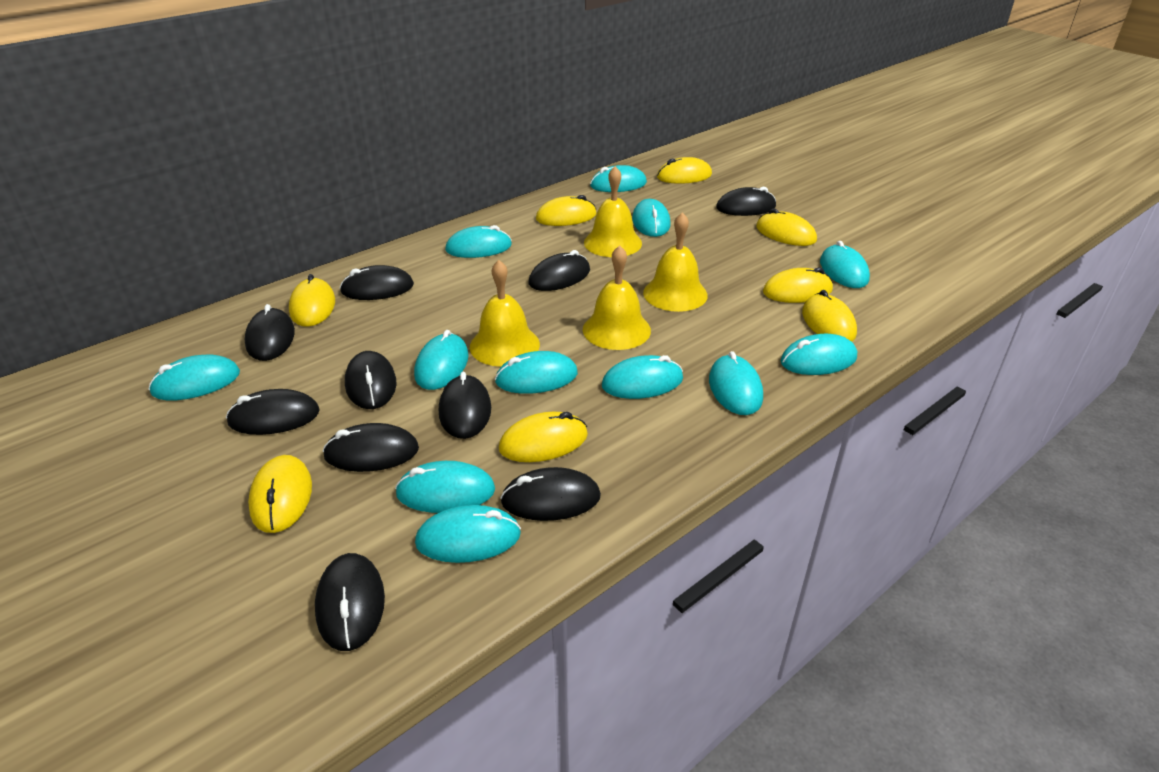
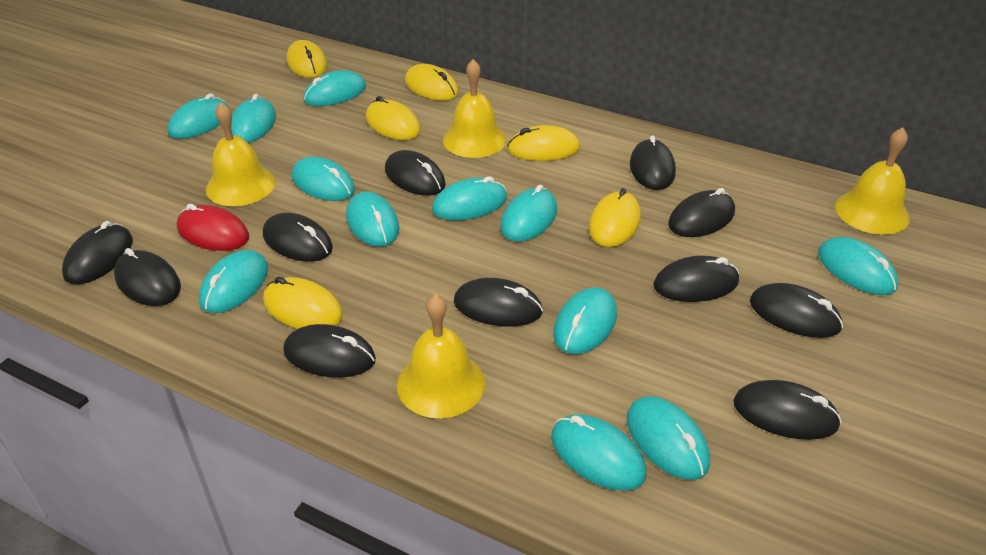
black mouse: [226,389,320,435] [245,304,295,361] [315,553,385,651] [323,423,419,472] [340,265,414,300] [345,351,396,409] [439,372,491,439] [500,467,601,521] [529,250,590,291] [716,187,776,216] = 10 -> [62,221,133,284] [114,248,181,306] [263,213,333,262] [283,324,376,378] [385,150,446,196] [454,278,543,327] [630,135,676,190] [653,256,739,302] [668,188,735,237] [733,380,842,440] [750,283,843,338] = 11
red mouse: none = 0 -> [177,204,249,251] = 1
yellow mouse: [248,455,312,533] [289,274,335,327] [499,412,588,462] [536,195,597,226] [657,157,712,184] [756,209,817,246] [763,267,833,303] [802,290,857,342] = 8 -> [263,277,343,329] [287,40,327,78] [366,96,421,140] [405,64,459,101] [507,125,580,161] [589,188,641,247] = 6

